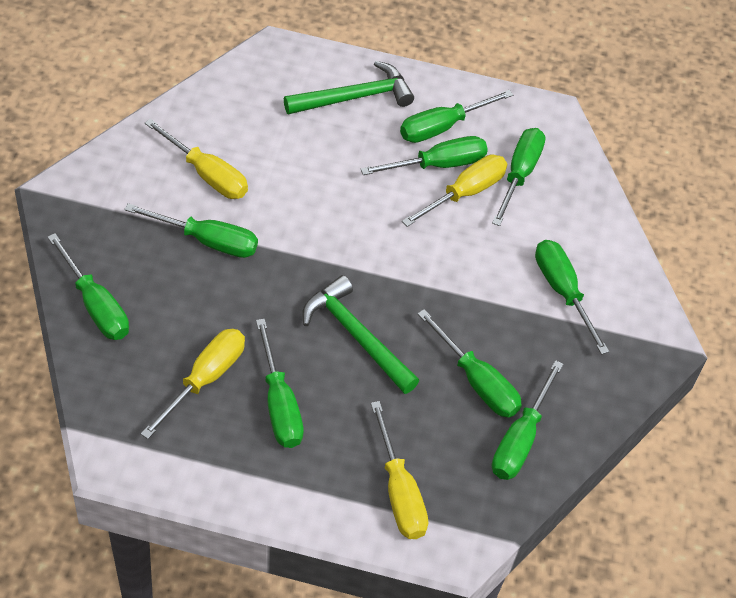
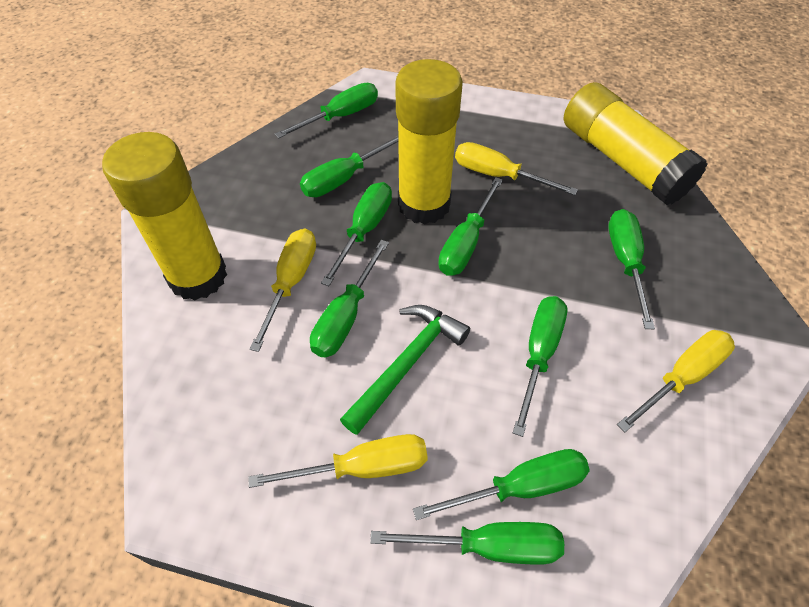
green hammer: [284,61,414,114] [302,275,419,394] = 2 -> [340,305,470,435] = 1
yellow glue stick: none = 0 -> [102,132,227,300] [395,59,463,224] [564,82,708,205] = 3

